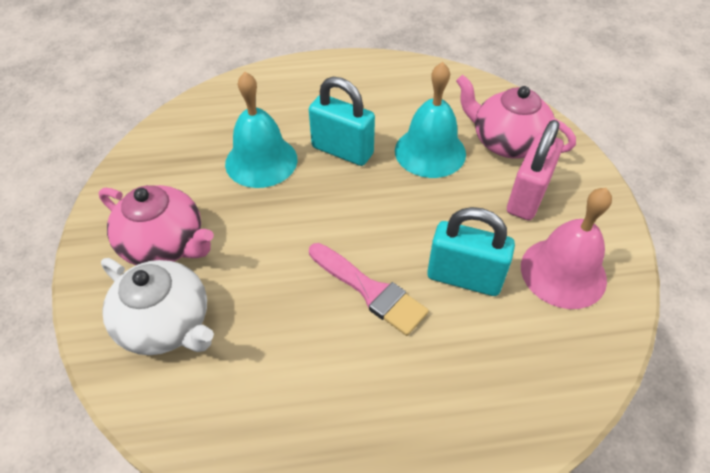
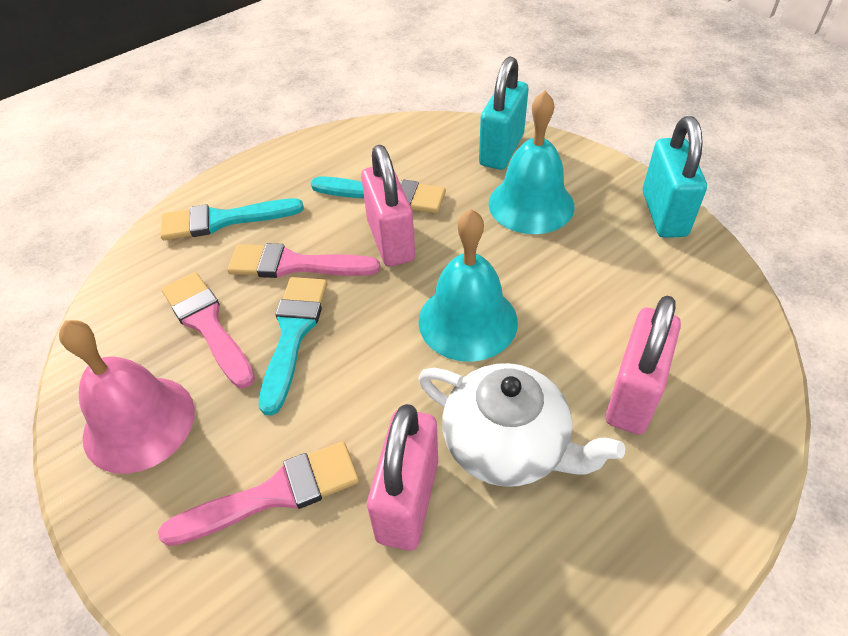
pink brush: [309,243,429,336] = 1 -> [158,442,359,546] [162,272,255,388] [228,243,380,278] = 3
pink padlock: [507,120,563,220] = 1 -> [361,145,415,267] [367,404,438,551] [606,296,681,434] = 3
pink teapot: [99,185,214,265] [456,75,576,159] = 2 -> none = 0
turquoise brush: none = 0 -> [160,198,304,240] [259,277,327,416] [311,176,446,213] = 3

